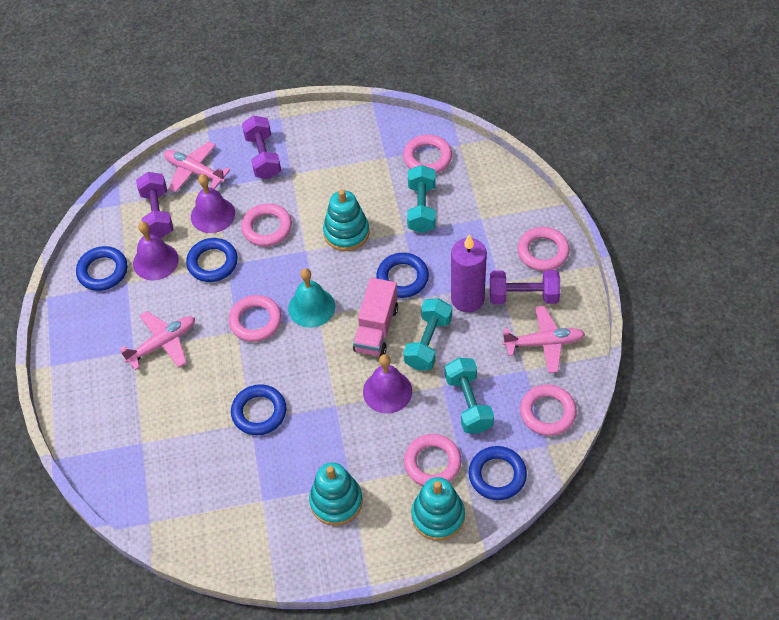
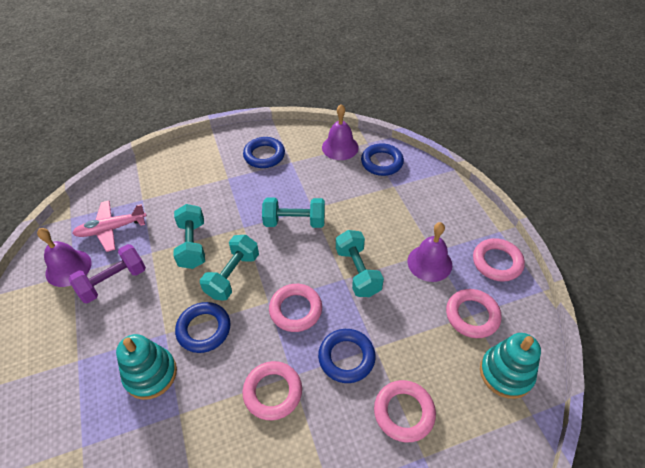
blue ring: [76,246,127,291] [186,238,238,282] [231,384,287,435] [376,253,429,298] [468,446,527,500] = 5 -> [175,302,231,353] [243,137,285,168] [318,329,376,383] [361,143,404,176] = 4
pink plane: [120,311,195,370] [164,141,230,192] [502,306,585,373] = 3 -> [72,200,147,252] = 1
pink ring: [229,295,282,342] [241,203,292,246] [403,134,452,174] [404,434,462,486] [517,227,570,271] [520,384,577,436] = 6 -> [242,361,302,421] [269,284,322,332] [374,380,436,442] [446,289,502,338] [473,238,525,282] = 5
pink truck: [353,278,398,356] = 1 -> none = 0
purple candle: [451,234,487,312] = 1 -> none = 0
purple dumbbell: [136,172,173,238] [242,116,281,179] [490,270,560,304] = 3 -> [69,244,146,304] = 1
turquoise bell: [288,268,335,328] = 1 -> none = 0
turquoise dumbbell: [403,298,452,370] [407,165,436,233] [445,358,494,433] = 3 -> [174,204,205,269] [200,235,259,301] [262,197,325,228] [336,230,384,297] = 4
turquoise stacking toy: [309,462,363,526] [323,190,369,251] [412,477,465,541] = 3 -> [116,334,177,400] [480,333,541,399] = 2

